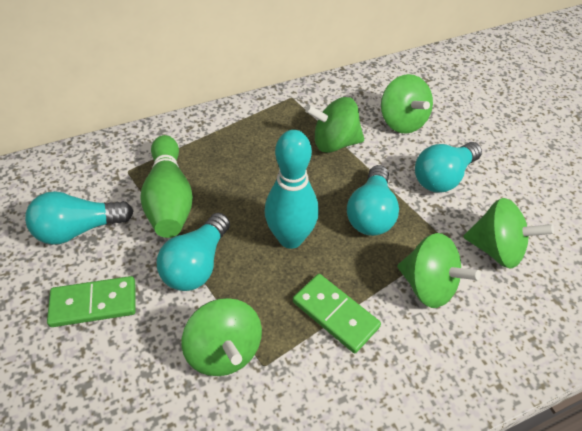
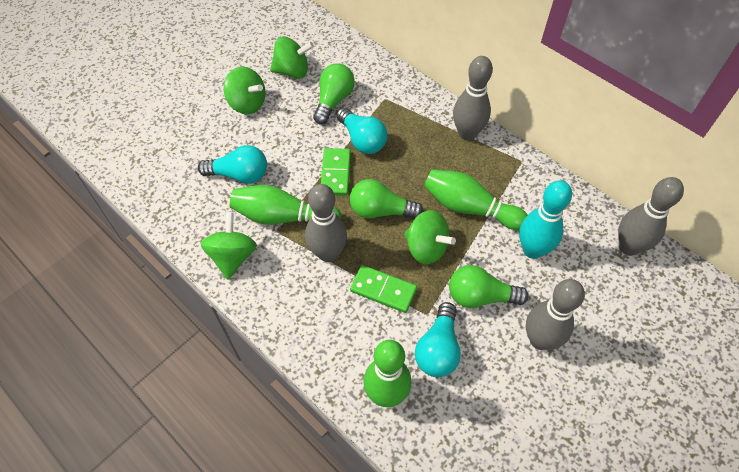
green bowling pin: [140,135,193,238] = 1 -> [230,185,342,225] [363,340,411,407] [424,169,528,230] = 3
green light bulb: none = 0 -> [313,63,355,125] [350,179,424,219] [449,265,529,308] = 3
green spinning top: [182,298,262,376] [305,97,364,153] [381,74,433,134] [397,233,481,308] [463,198,554,269] = 5 -> [201,212,257,280] [224,66,265,114] [270,36,314,79] [404,210,456,264] = 4
grey bowling pin: none = 0 -> [305,184,347,262] [453,56,493,141] [526,279,585,350] [618,177,684,256] = 4
turquoise light bulb: [25,191,133,245] [157,213,230,291] [347,165,399,236] [415,142,482,193] = 4 -> [198,145,267,184] [336,108,387,154] [415,302,461,377] = 3

